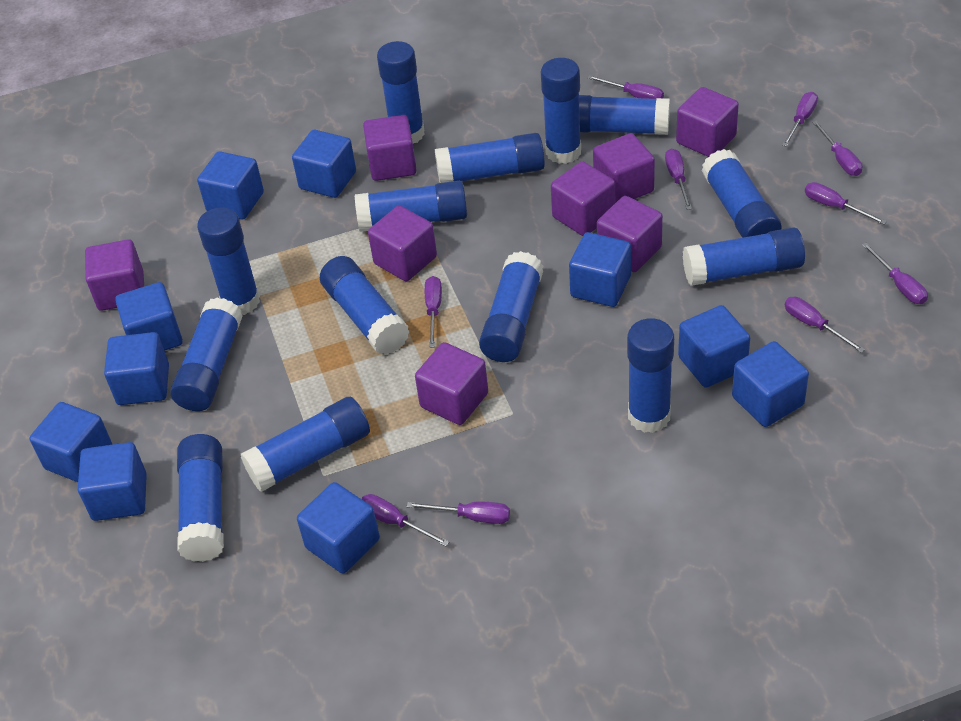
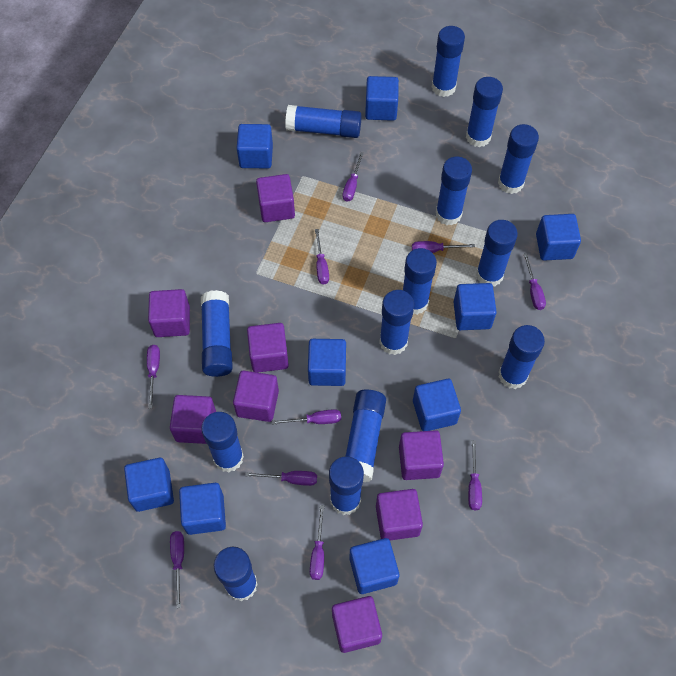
blue cube: [29,402,113,482] [78,442,147,521] [104,332,169,405] [115,282,183,351] [197,151,264,219] [292,130,356,198] [297,482,380,574] [569,232,631,307] [678,305,750,388] [732,341,809,427] = 10 -> [124,458,174,512] [179,483,226,535] [237,124,273,168] [308,339,346,386] [349,538,399,594] [365,76,399,121] [413,379,461,431] [454,283,497,330] [536,214,581,261] = 9

